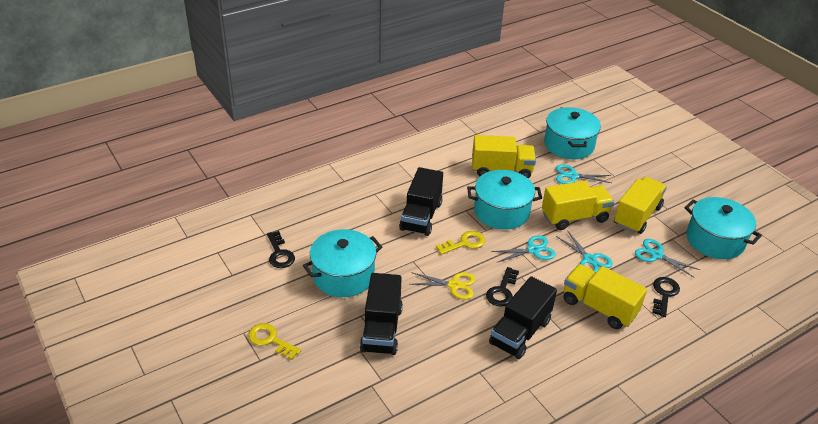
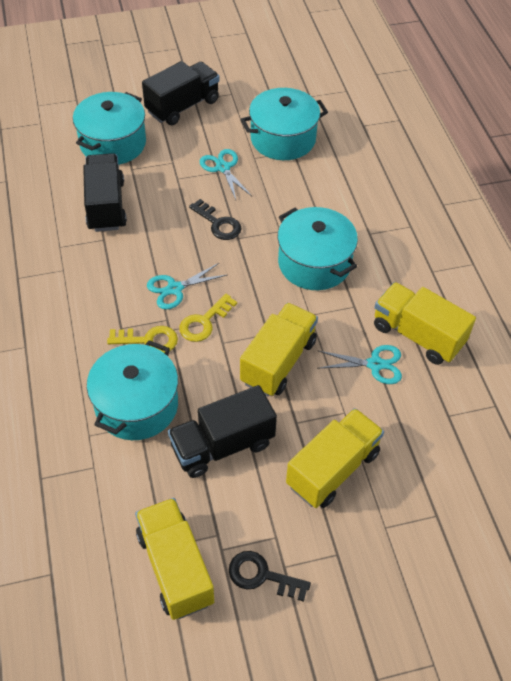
black key: [267,231,295,268] [486,267,519,307] [652,277,680,317] = 3 -> [189,199,242,240] [229,551,311,602] = 2
turquoise scissors: [491,236,556,262] [556,164,611,184] [556,231,613,272] [635,239,700,278] = 4 -> [147,262,227,309] [200,149,252,200] [319,345,402,384] = 3
yellow scissors: [409,272,476,300] = 1 -> none = 0

